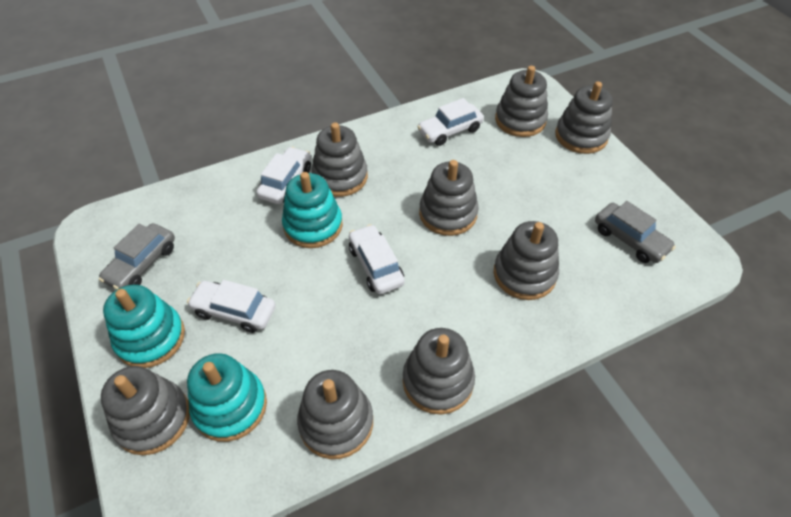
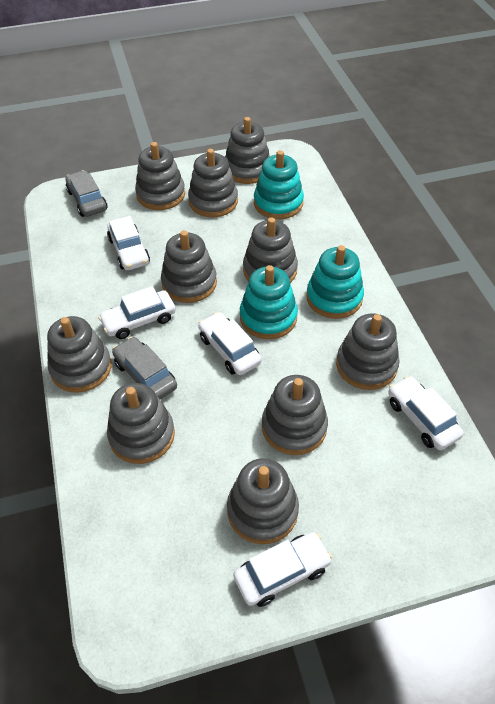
grey stacking toy: [101,366,190,455] [297,370,373,459] [312,122,368,197] [403,328,475,415] [419,160,479,236] [494,221,559,300] [495,66,548,137] [555,81,613,154] = 8 -> [47,316,112,393] [107,383,175,464] [135,142,185,210] [161,230,217,303] [188,149,238,217] [225,117,270,184] [227,458,299,544] [243,217,298,283] [262,375,328,455] [336,314,400,390] = 10
white car: [187,280,276,333] [256,147,311,204] [349,224,405,294] [417,98,484,146] = 4 -> [98,286,176,339] [107,216,150,270] [198,312,262,375] [234,532,333,607] [388,376,464,450] = 5

